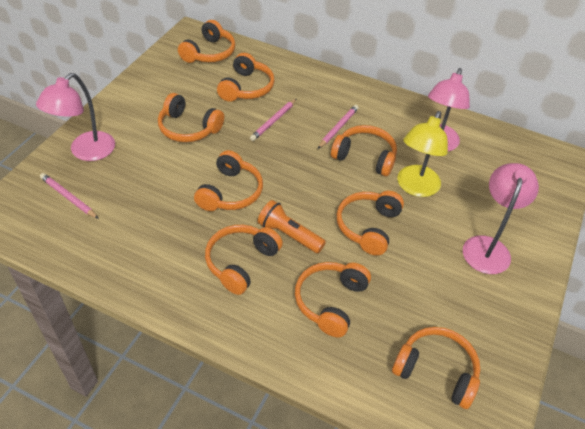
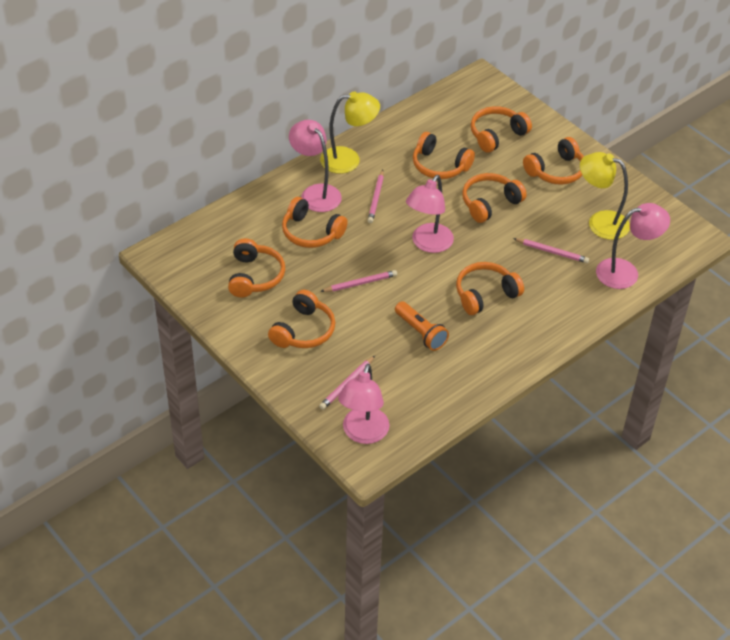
orange headphones: [158,93,224,142] [178,20,235,63] [194,150,263,211] [205,225,283,295] [217,53,274,102] [295,262,371,337] [331,125,397,176] [337,191,404,256] [392,327,480,409] = 9 -> [228,238,285,297] [268,289,335,348] [282,197,348,248] [413,132,475,179] [456,262,524,315] [462,173,527,223] [471,106,532,153] [523,137,584,185] = 8
pink lamp: [36,73,115,161] [428,68,470,152] [463,163,539,274] = 3 -> [289,120,342,212] [338,364,389,444] [406,175,454,253] [596,203,670,289] = 4
pink pencil: [40,173,99,219] [250,99,296,141] [318,105,359,149] = 3 -> [319,356,375,410] [320,270,397,292] [367,170,384,223] [513,238,589,263] = 4
yellow lamp: [397,111,448,197] = 1 -> [320,92,380,174] [580,152,630,240] = 2

